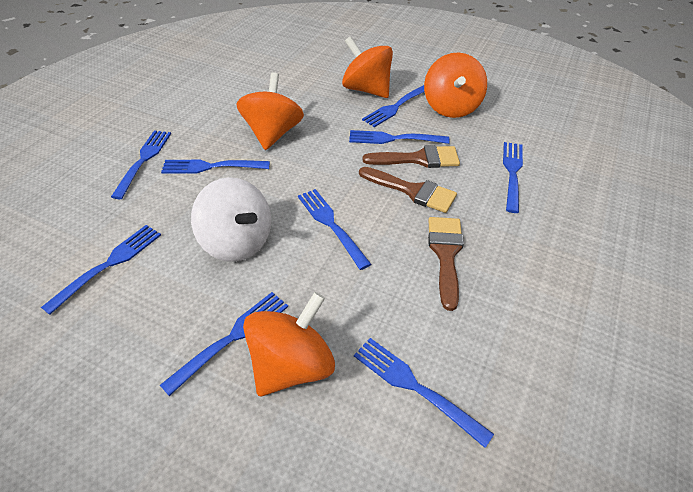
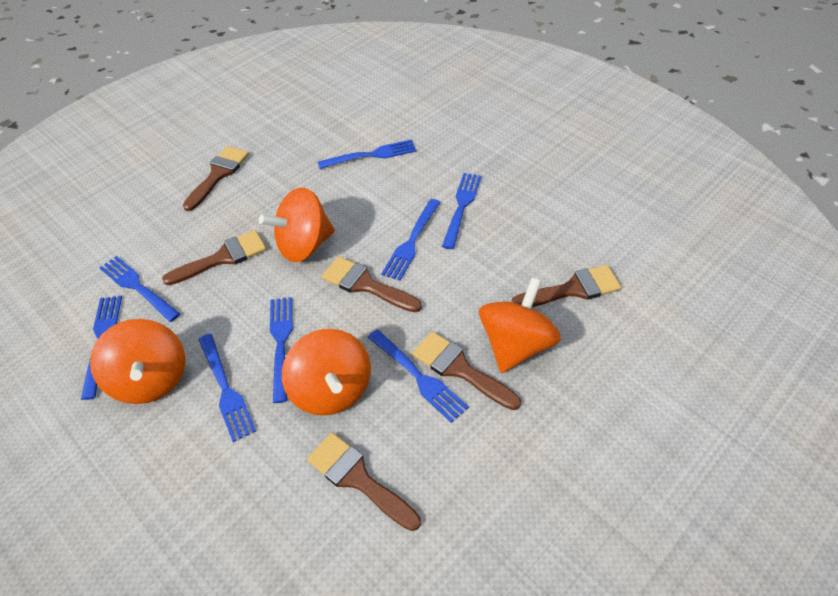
blue fork: [41,225,161,315] [111,130,171,199] [160,292,288,396] [161,160,270,173] [298,189,371,270] [349,130,449,144] [354,338,494,448] [362,85,424,127] [503,142,523,213] = 9 -> [81,296,122,400] [99,256,180,322] [198,334,256,442] [270,297,292,403] [318,139,417,169] [368,329,469,423] [381,199,441,281] [442,173,482,249] = 8
brown brush: [359,167,457,213] [363,145,460,168] [428,217,464,311] = 3 -> [162,230,267,285] [183,146,249,211] [307,433,421,531] [322,256,422,312] [412,331,521,410] [511,265,621,307] = 6
white spinning top: [191,177,271,262] = 1 -> none = 0

